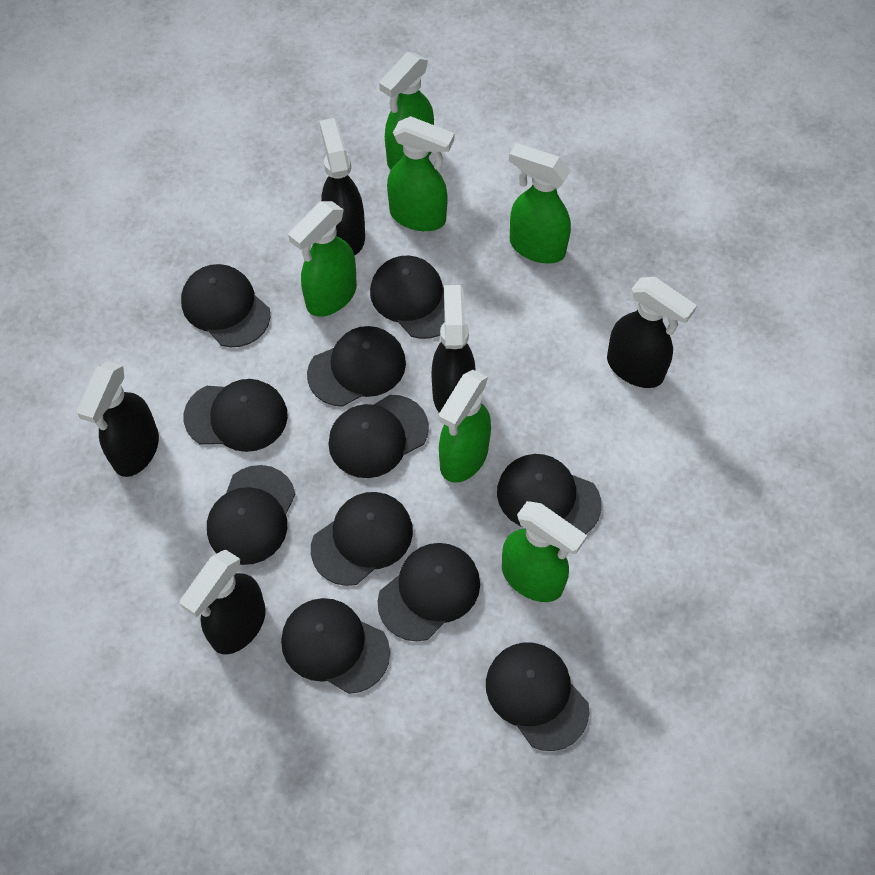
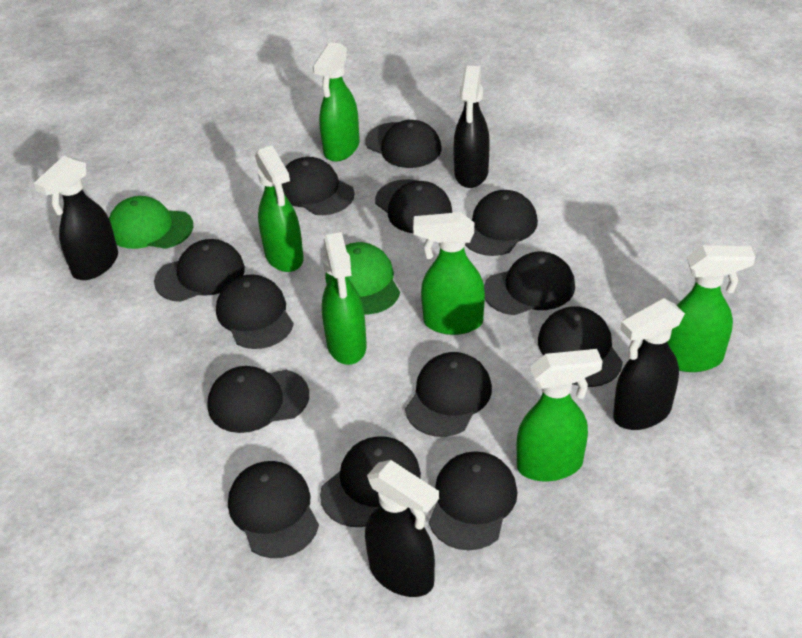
black cap: [181,264,270,347] [183,379,288,452] [207,465,295,565] [281,598,390,694] [307,326,406,407] [311,492,413,586] [328,395,429,478] [370,255,445,339] [378,543,480,641] [486,643,589,751] [497,454,602,534] = 11 -> [154,239,245,302] [207,366,309,433] [216,274,294,349] [228,461,319,558] [282,157,355,215] [320,436,421,527] [365,120,441,168] [375,179,452,233] [405,352,492,437] [429,451,517,550] [465,190,538,256] [484,252,575,315] [538,306,623,387] = 13
black spray bottle: [76,362,159,477] [180,550,266,655] [319,118,365,255] [432,285,476,413] [607,277,697,388] = 5 -> [34,156,118,280] [365,460,439,597] [453,66,490,188] [613,298,685,430] = 4
green cap: none = 0 -> [109,196,193,249] [325,242,400,314] = 2

